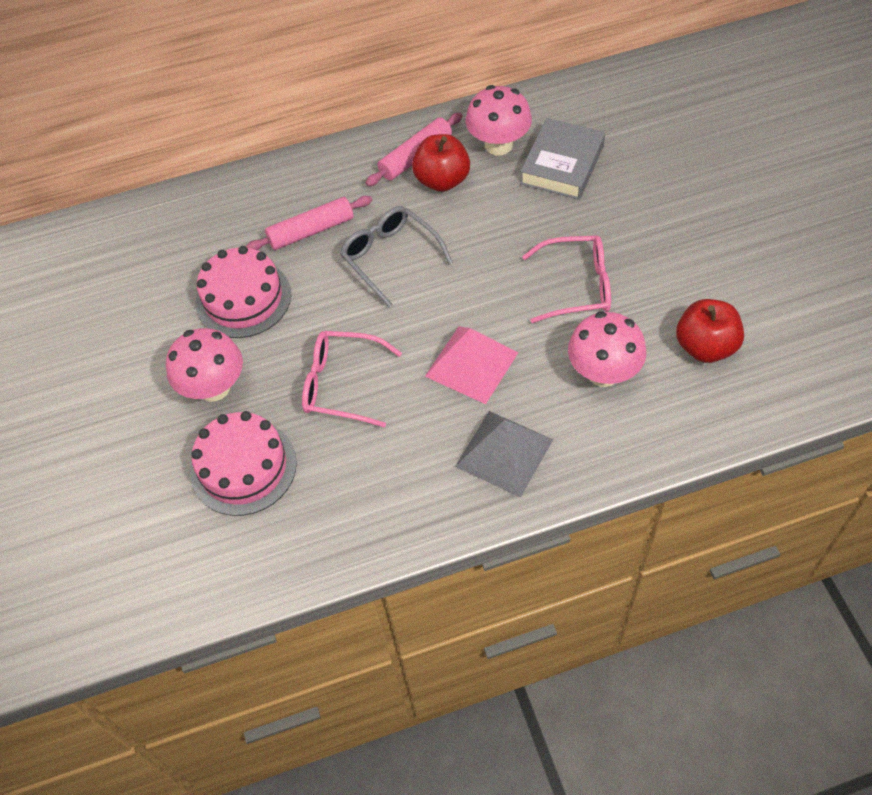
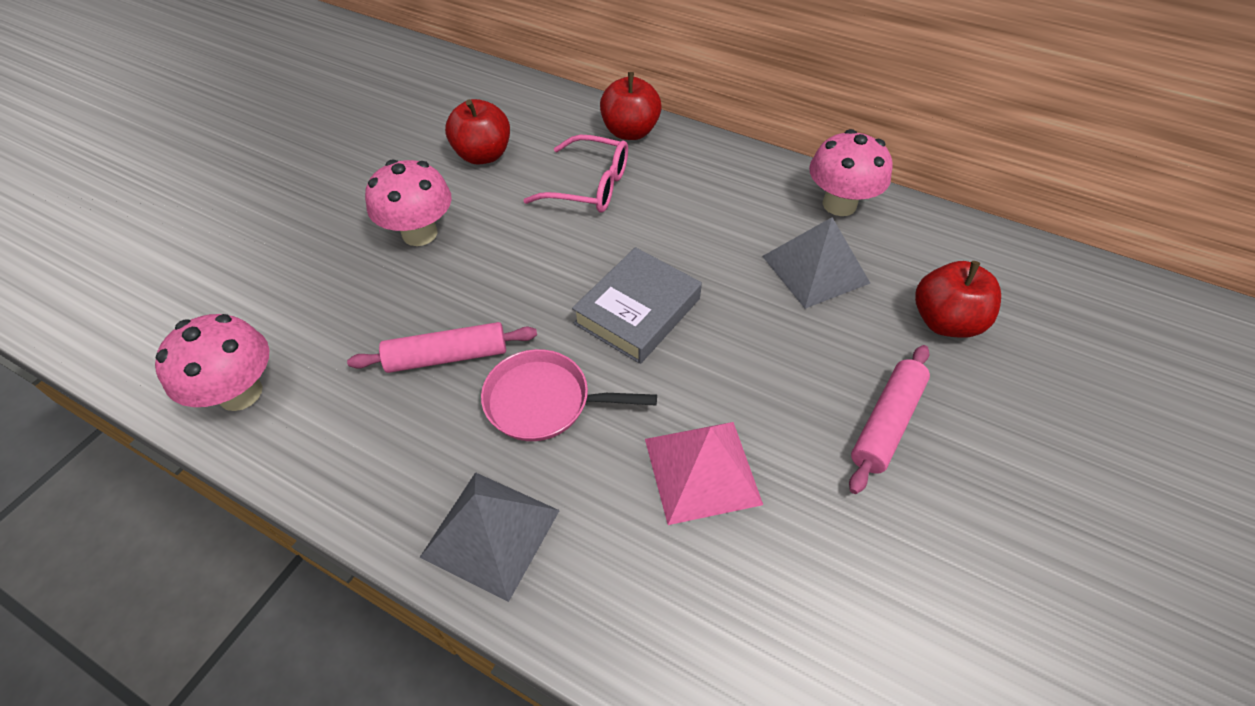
grey glasses: [340,206,453,307] = 1 -> none = 0
grey pyramid: [455,411,553,498] = 1 -> [419,472,560,602] [762,217,870,309] = 2
pink cake: [190,411,297,516] [196,246,291,338] = 2 -> none = 0
pink glasses: [302,331,402,428] [522,236,611,323] = 2 -> [523,135,628,212] = 1
pink pan: none = 0 -> [481,349,657,441] = 1
red apple: [412,134,470,192] [676,299,744,363] = 2 -> [445,99,510,165] [600,72,662,140] [915,261,1001,337] = 3

